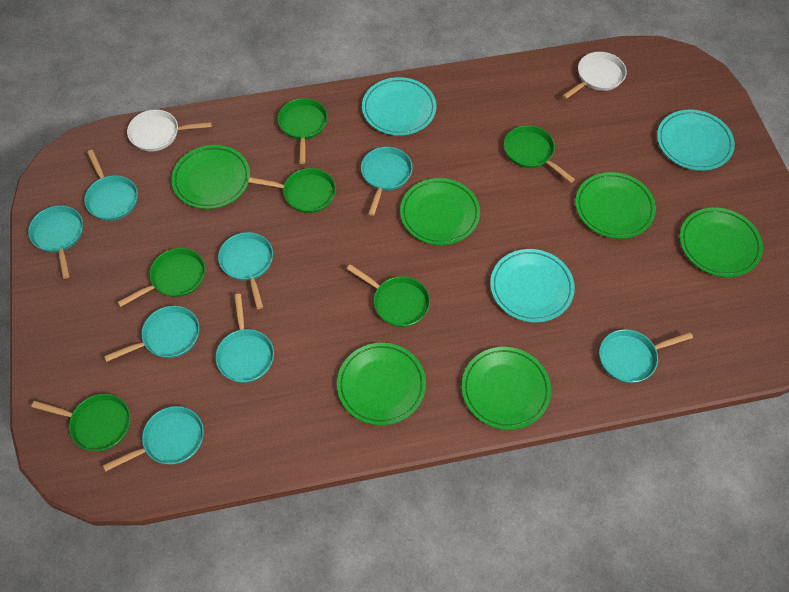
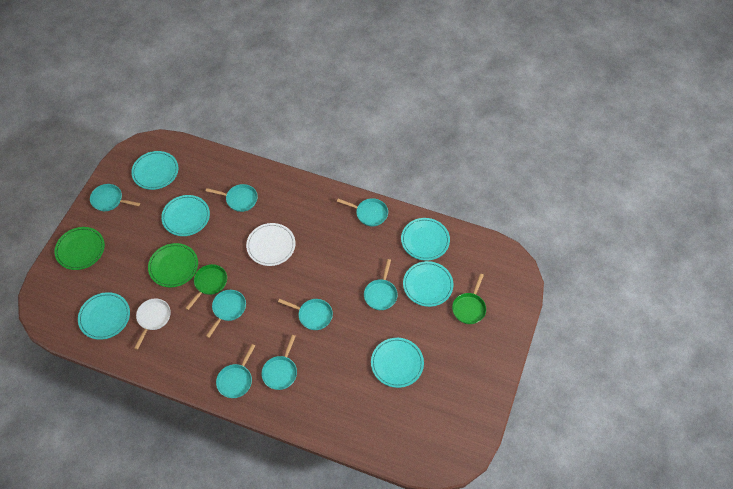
green pan: [31,394,130,451] [117,248,205,307] [248,168,336,213] [278,98,328,164] [347,264,430,327] [504,125,575,183] = 6 -> [186,264,227,310] [452,274,486,324] = 2
green plate: [171,145,250,209] [337,343,426,425] [400,178,480,245] [462,347,551,430] [575,172,656,239] [680,207,763,277] = 6 -> [55,227,105,270] [148,243,198,287] = 2
turquoise plate: [362,77,436,136] [490,249,575,322] [657,110,735,171] = 3 -> [78,292,130,340] [131,151,179,190] [161,195,210,236] [371,338,424,388] [401,218,450,261] [403,261,453,307] = 6
white pan: [127,110,212,152] [562,52,627,99] = 2 -> [134,298,171,350] = 1
white plate: none = 0 -> [246,223,296,266] = 1

